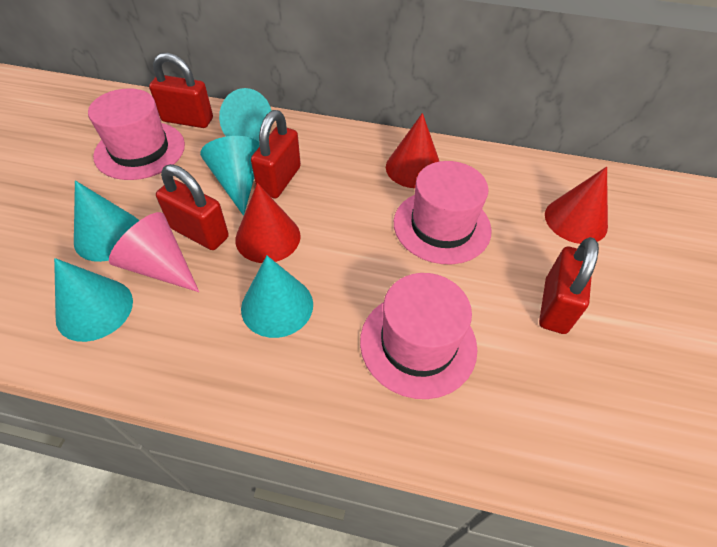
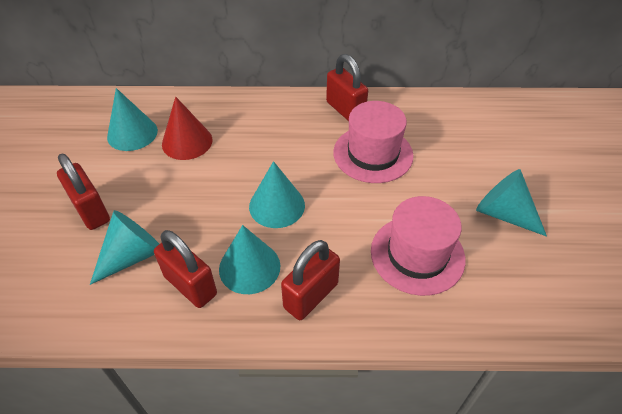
pink cone: [109,212,199,292] = 1 -> none = 0
pink hat: [88,88,185,180] [360,273,477,399] [394,161,492,264] = 3 -> [333,101,414,183] [371,196,465,296] = 2
red cone: [235,183,301,263] [386,113,440,188] [545,167,608,244] = 3 -> [162,97,212,160] = 1

